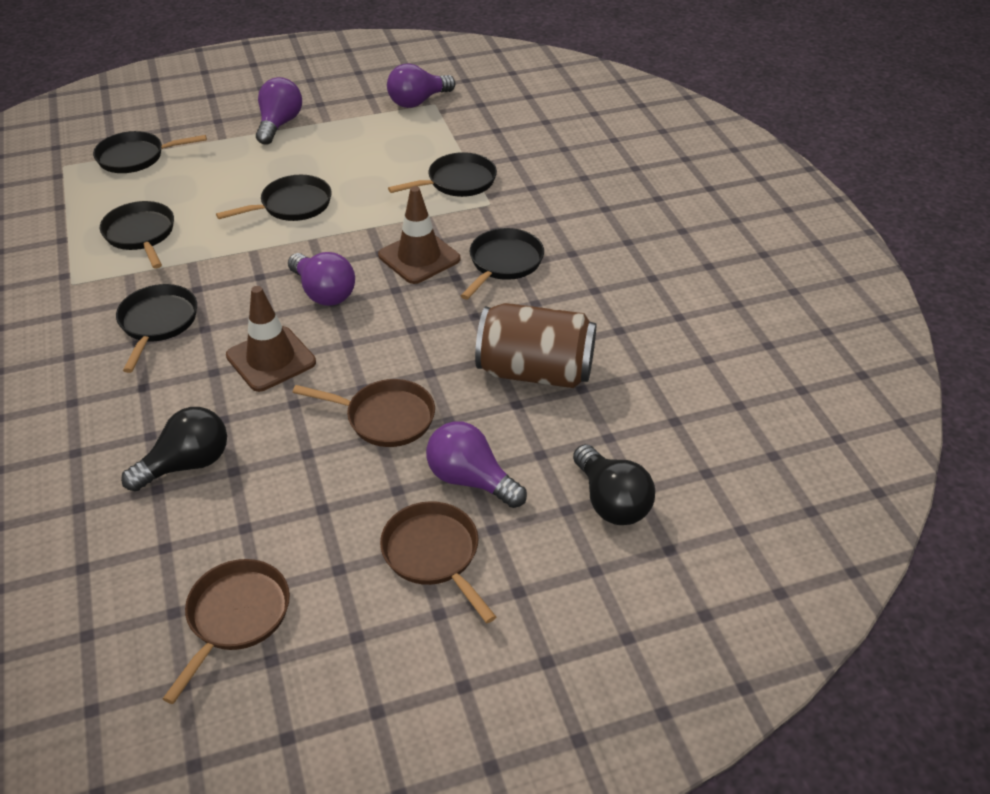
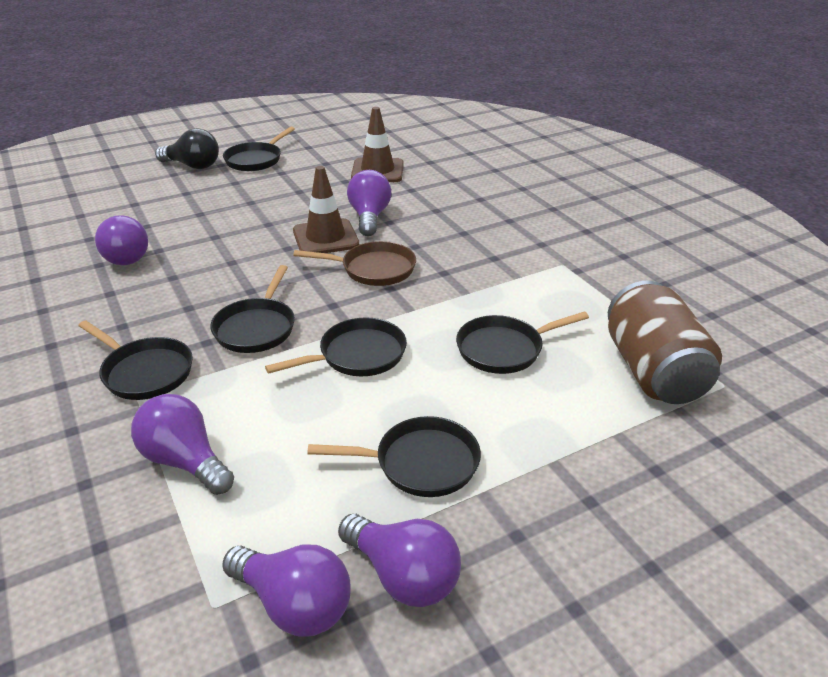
black light bulb: [121,407,227,492] [573,444,655,525] = 2 -> [155,128,219,169] = 1
brown pan: [163,559,290,704] [293,379,435,447] [380,501,496,623] = 3 -> [293,241,416,286] = 1
purple light bulb: [256,77,302,145] [288,252,355,306] [387,64,455,108] [426,421,527,508] = 4 -> [95,215,148,265] [131,394,234,495] [222,544,351,637] [338,514,461,607] [347,170,391,236] = 5

